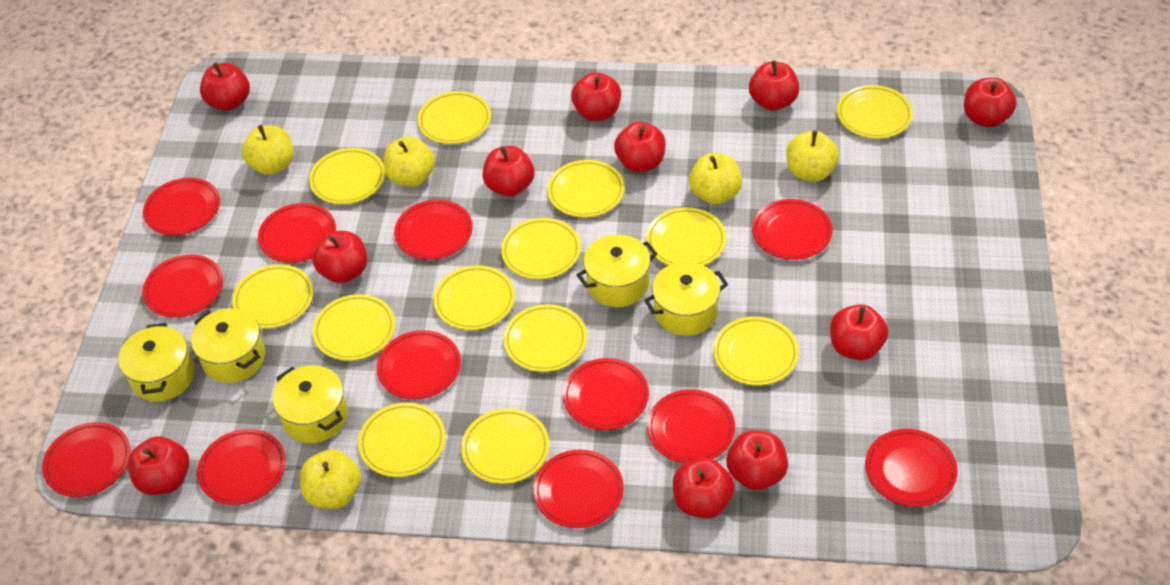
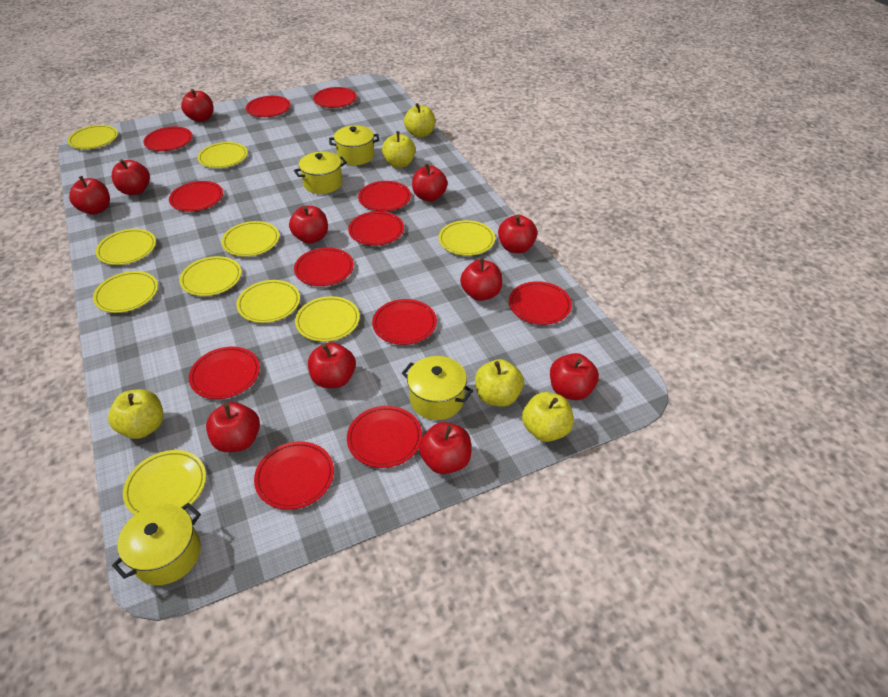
yellow plate: [232,264,313,328] [309,148,385,204] [313,294,395,361] [358,403,446,477] [418,91,491,144] [433,265,515,330] [461,408,549,484] [501,218,581,279] [504,304,587,372] [547,160,625,217] [646,207,726,265] [713,316,799,385] [837,85,913,139] = 13 -> [68,125,118,149] [93,271,158,313] [95,229,156,265] [123,450,206,515] [179,256,241,296] [198,142,248,168] [221,221,279,257] [236,280,300,323] [295,296,360,342] [439,220,495,256] = 10
yellow pot: [118,323,195,402] [191,308,265,383] [273,365,348,443] [576,235,657,307] [644,262,728,336] = 5 -> [112,503,201,585] [294,151,347,194] [329,125,379,165] [402,356,473,420] = 4

